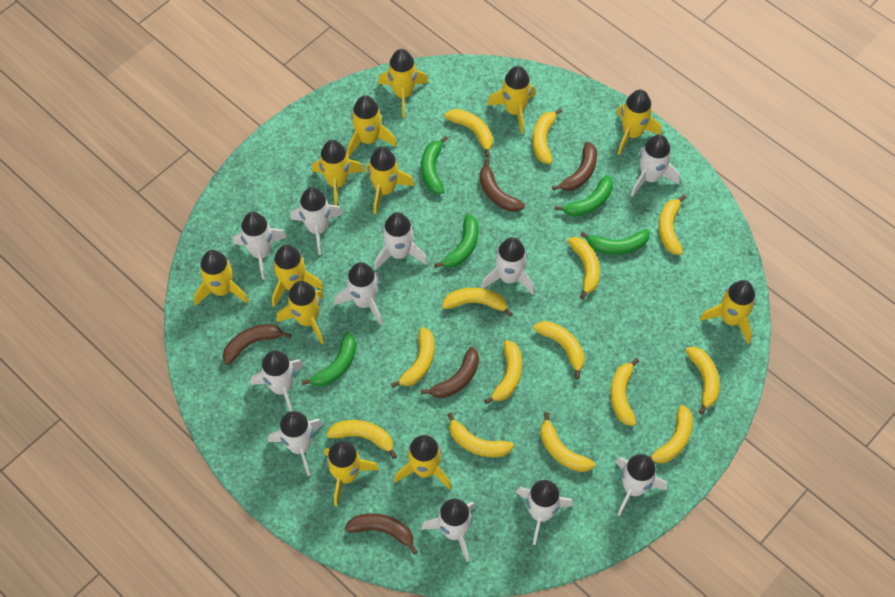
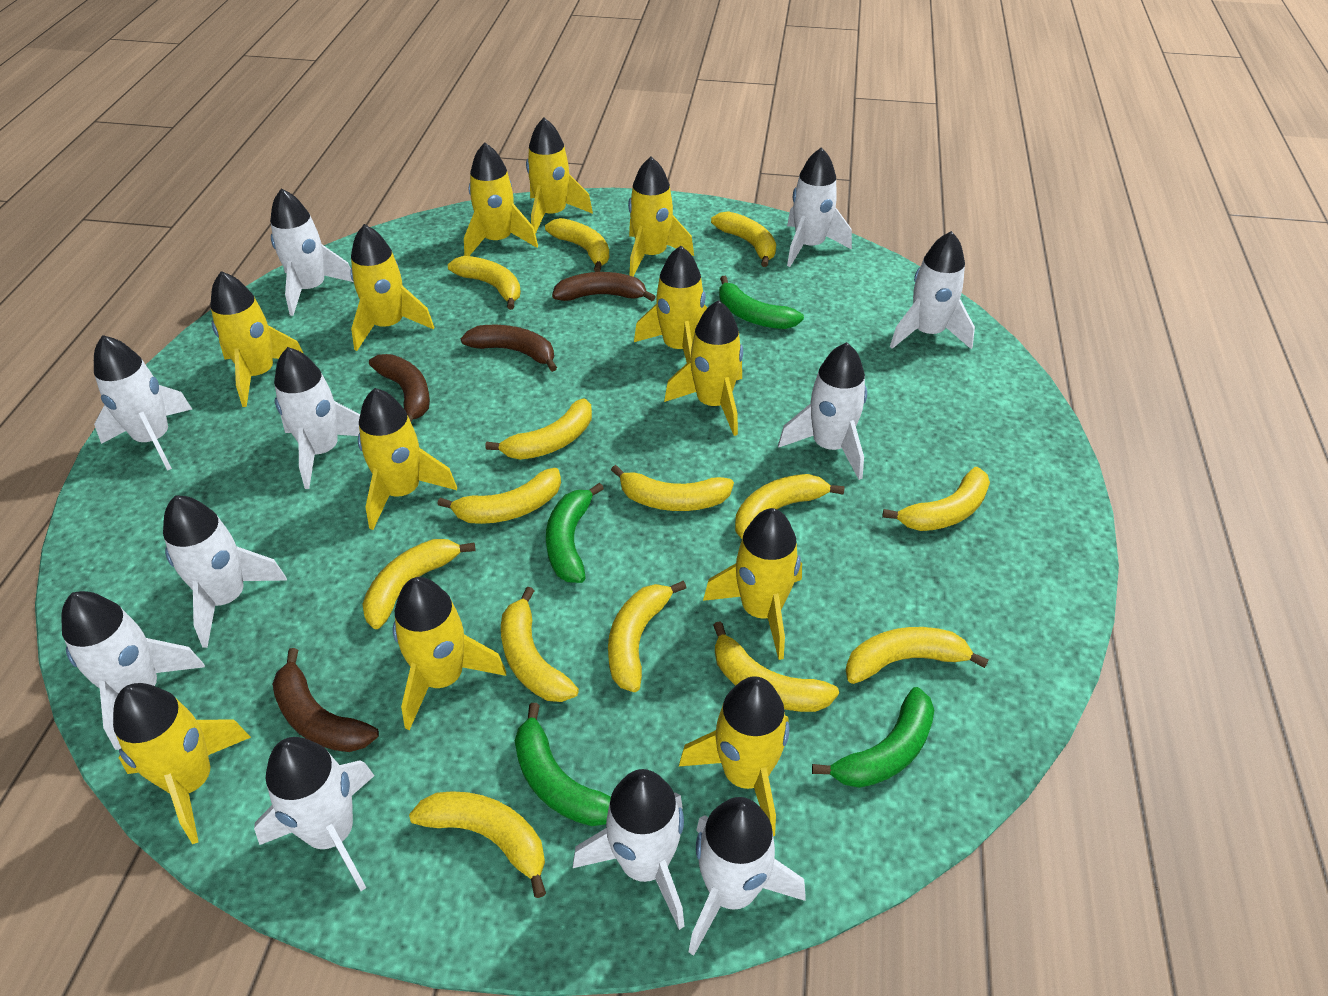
brown banana: [223,324,291,365] [345,513,418,554] [421,347,479,398] [479,158,525,212] [552,142,597,191] = 5 -> [272,648,379,752] [369,354,430,422] [461,325,557,372] [552,272,656,301] = 4
green banana: [302,332,356,386] [421,136,448,194] [434,214,478,268] [555,175,613,217] [580,230,649,255] = 5 -> [515,703,611,826] [546,483,604,583] [719,276,804,329] [812,687,934,788] = 4

